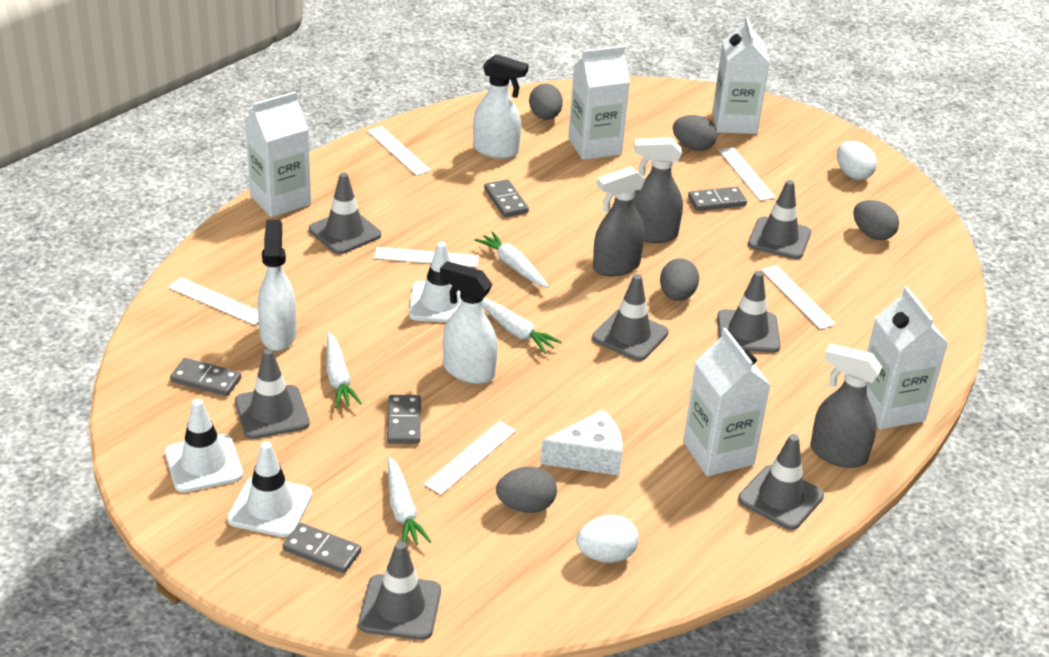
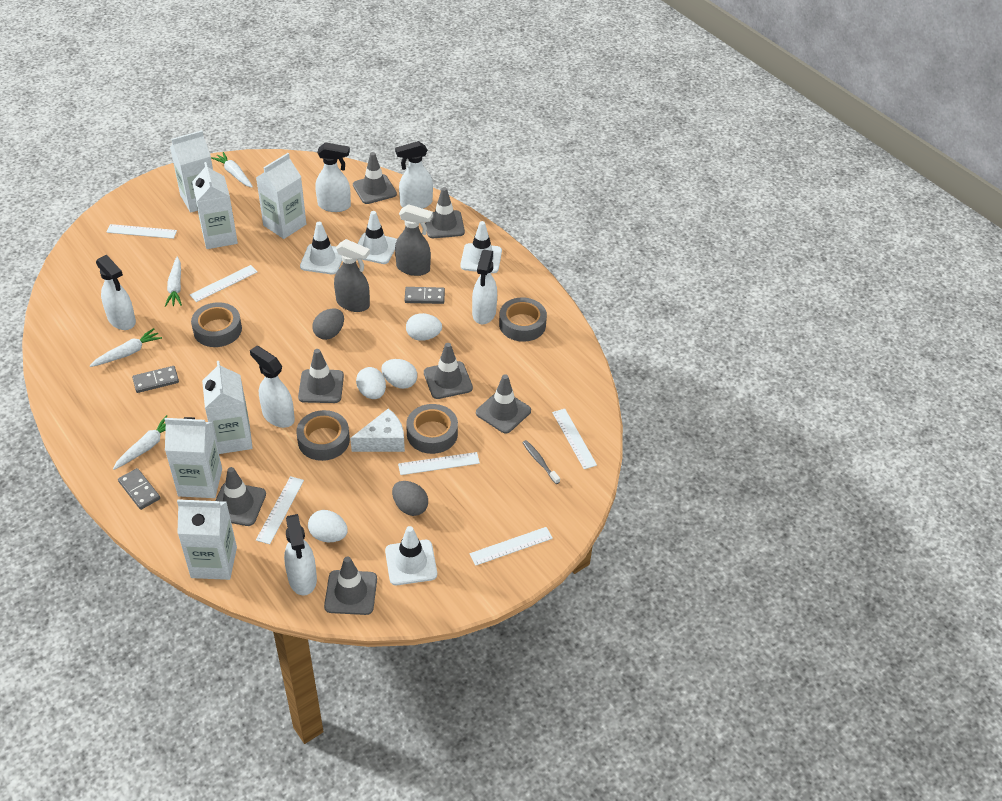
grey domino: [170,358,241,396] [283,523,361,573] [387,395,421,444] [484,179,529,217] [688,187,747,211] = 5 -> [118,468,160,510] [132,366,179,393] [405,287,445,304] = 3
grey egg: [496,467,557,513] [529,84,563,120] [660,258,699,301] [673,115,717,151] [853,200,899,240] = 5 -> [312,308,344,340] [392,481,428,516] = 2
grey spray bottle: [593,166,645,276] [633,138,683,243] [810,343,882,468] = 3 -> [334,239,370,312] [395,204,433,276] = 2
grey tape: none = 0 -> [191,302,242,347] [297,410,350,461] [406,404,458,454] [499,298,547,342] = 4
grey toothbrush: none = 0 -> [522,440,560,484] = 1
white carton: [245,91,311,217] [568,46,630,160] [683,328,770,476] [712,17,770,134] [867,287,948,429] = 5 -> [164,417,222,498] [170,130,213,213] [177,499,237,580] [192,162,238,249] [202,361,253,454] [256,153,306,239] = 6
white egg: [576,515,639,563] [837,141,877,180] = 2 -> [308,510,348,542] [356,367,386,399] [381,359,417,389] [406,313,442,341] = 4
white spray bottle: [258,220,297,351] [440,261,498,384] [473,54,529,159] = 3 -> [96,255,136,330] [250,346,295,428] [284,514,317,595] [315,142,351,212] [395,141,433,209] [472,250,497,324] = 6
white traffic cone: [165,399,243,493] [227,442,312,537] [409,242,461,322] = 3 -> [300,222,342,274] [357,211,397,264] [385,526,437,585] [460,221,502,273] = 4

